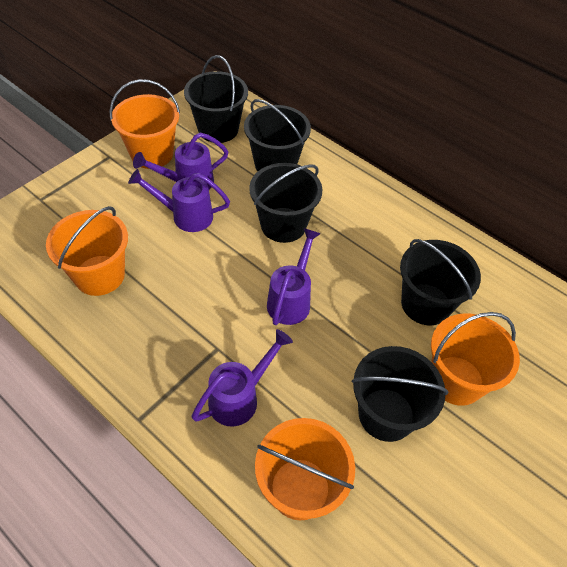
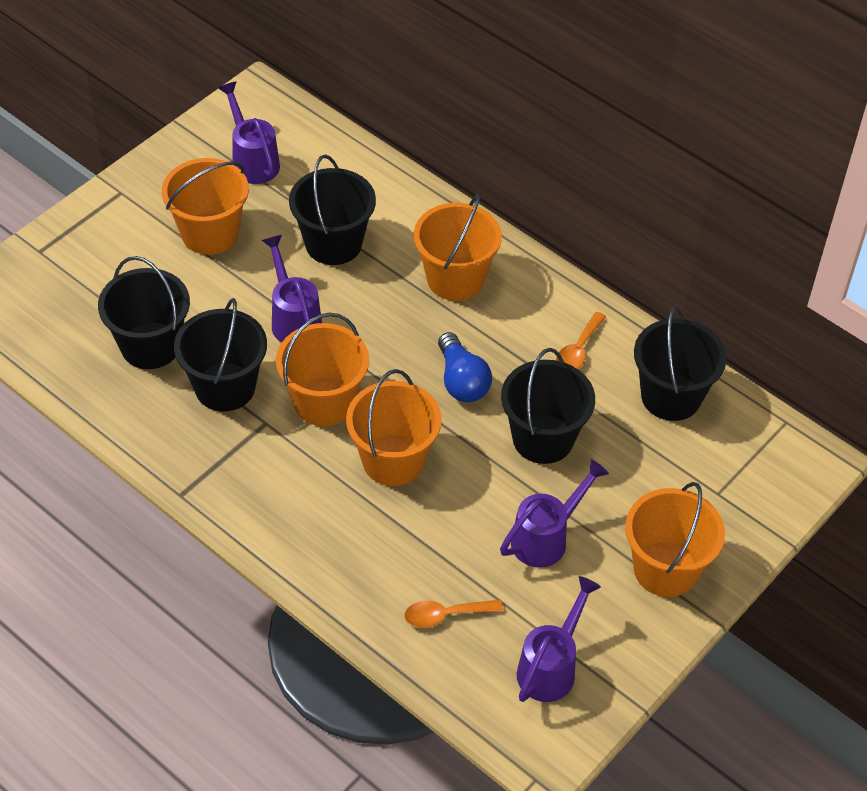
blue light bulb: none = 0 -> [438,332,492,402] = 1
orange bucket: [46,206,128,296] [109,79,180,169] [255,418,355,520] [431,312,520,406] = 4 -> [162,158,249,255] [276,313,369,426] [346,369,442,486] [414,194,502,301] [625,482,725,597] = 5
orange spoon: none = 0 -> [404,600,503,628] [556,312,606,369] = 2

